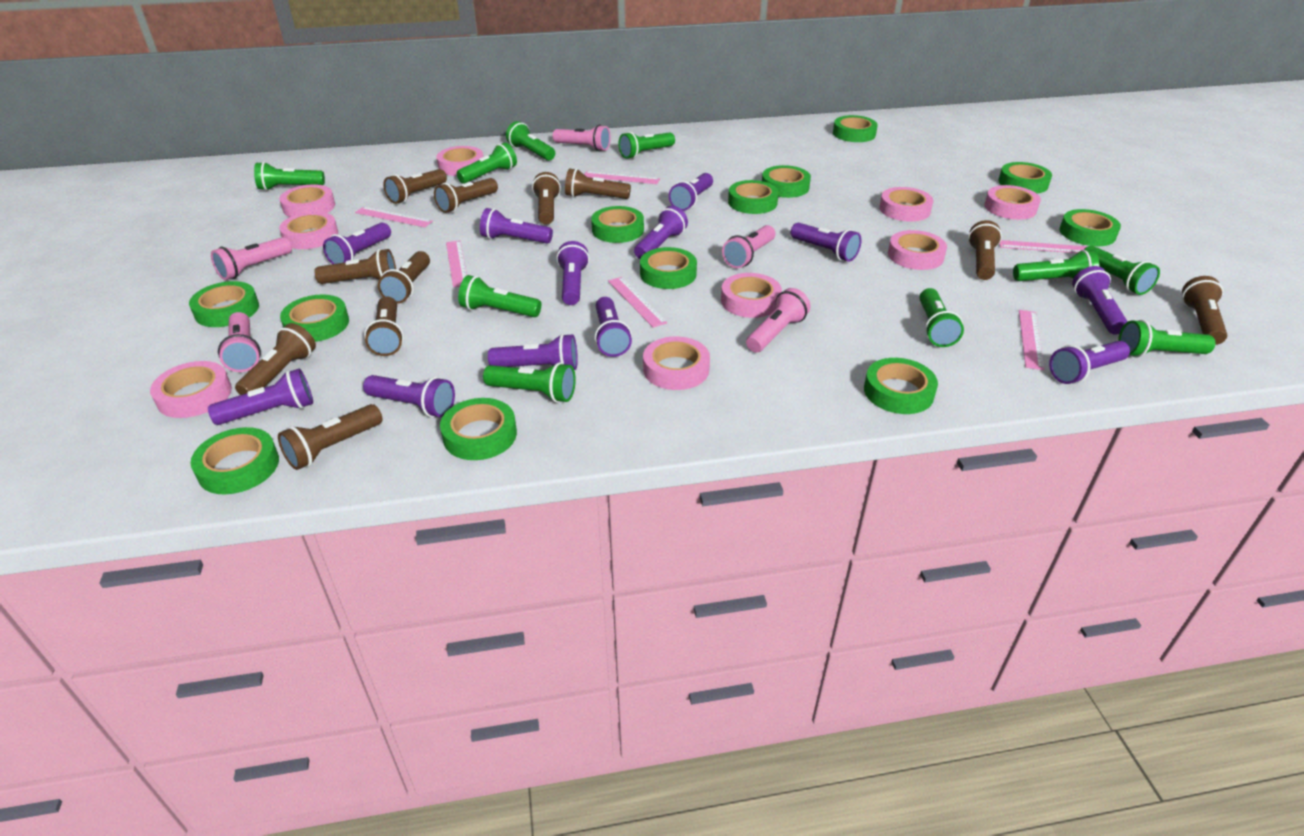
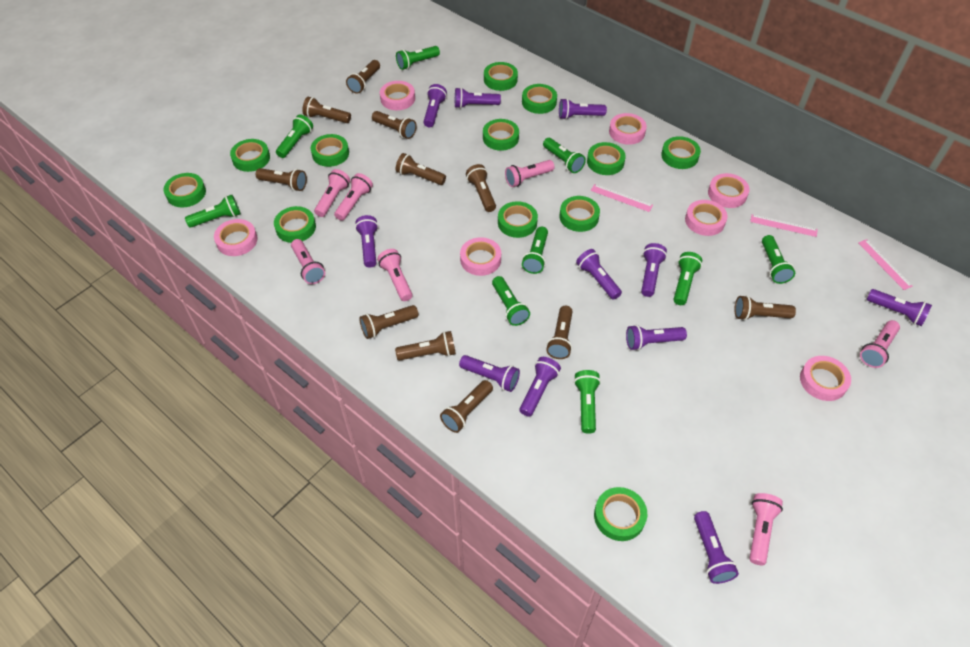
green flashlight: [254,162,325,191] [456,142,517,184] [458,275,541,317] [483,362,576,403] [506,121,555,161] [618,132,675,159] [919,288,964,347] [1013,250,1099,281] [1084,246,1160,295] [1118,320,1215,357] = 10 -> [185,195,241,228] [276,114,313,158] [396,46,440,70] [492,276,530,326] [522,227,548,274] [543,138,586,173] [574,370,601,434] [673,252,702,305] [762,235,795,284] = 9
pink flashlight: [211,237,292,280] [218,312,261,372] [553,125,611,151] [722,225,775,268] [746,288,810,352] = 5 -> [291,239,325,284] [314,169,350,217] [334,173,373,221] [377,249,413,301] [505,160,554,187] [749,493,783,565] [860,320,900,368] = 7
pink ruler: [355,207,433,227] [446,241,467,287] [584,171,660,184] [608,277,667,328] [999,240,1088,253] [1019,310,1045,370] = 6 -> [591,184,653,212] [750,214,818,237] [858,239,913,290] = 3
pink tape: [150,361,232,418] [279,184,335,217] [279,212,338,249] [436,146,483,176] [643,337,710,390] [721,273,782,318] [879,187,933,222] [888,230,947,270] [985,185,1041,220] = 9 -> [214,219,258,256] [380,81,415,110] [460,237,501,276] [609,113,647,145] [685,200,728,236] [708,173,750,208] [800,356,851,401] = 7
purple flashlight: [208,368,313,425] [323,223,391,264] [363,375,455,417] [480,208,553,244] [488,334,578,370] [556,241,589,305] [595,297,632,357] [634,206,688,259] [669,173,713,211] [791,223,861,262] [1049,341,1130,384] [1072,266,1128,335] = 12 -> [355,215,378,268] [423,84,447,127] [455,88,501,109] [459,355,520,392] [520,357,561,417] [559,98,607,120] [576,249,622,300] [626,325,687,350] [641,243,667,297] [694,511,739,584] [867,289,932,326] = 11

